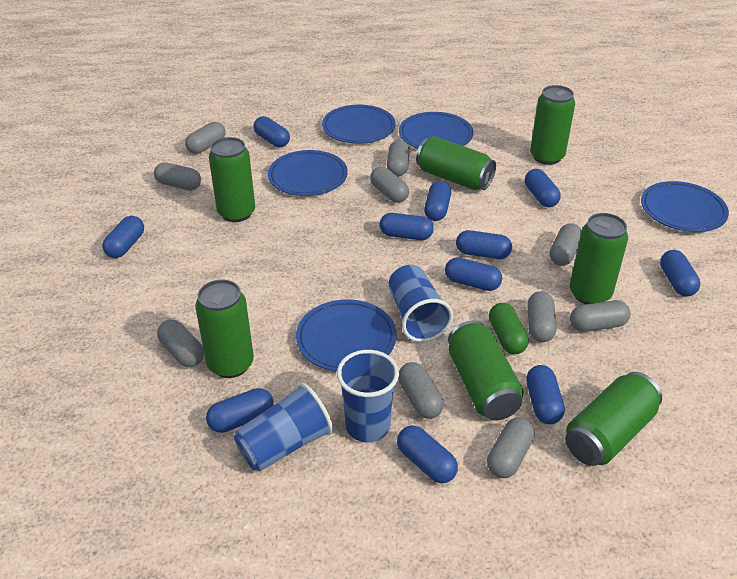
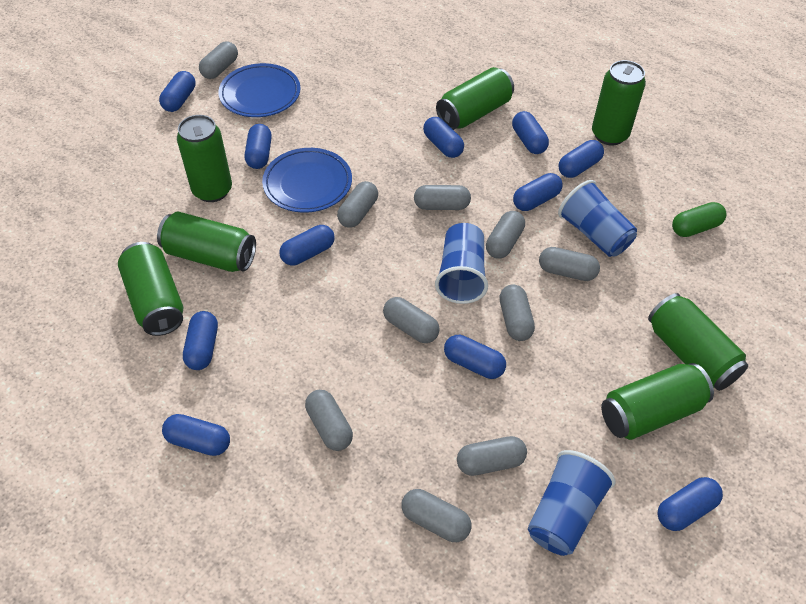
blue plate: [268,150,348,196] [296,299,397,372] [322,105,396,144] [399,112,473,149] [641,181,729,232] = 5 -> [218,63,301,117] [262,148,352,213] = 2

